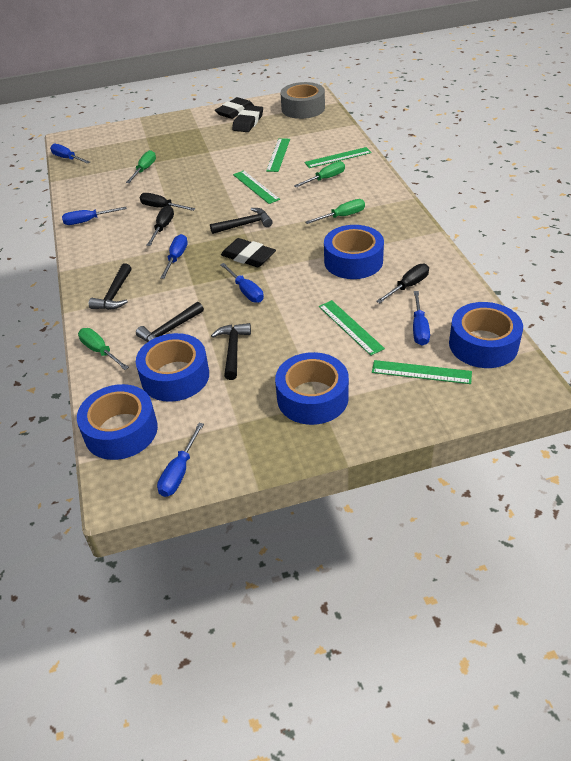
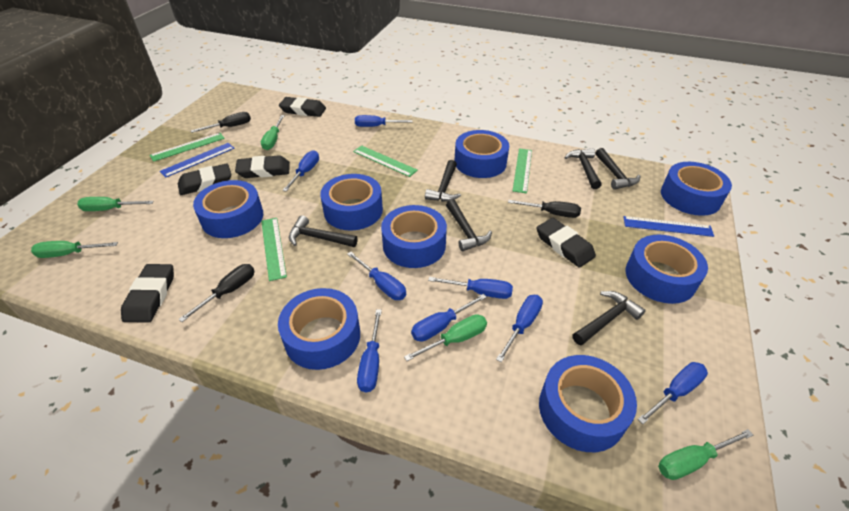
black eraser: [215,97,254,119] [221,238,276,267] [232,105,263,132] = 3 -> [121,264,174,323] [178,163,231,195] [235,155,290,178] [279,97,326,117] [537,218,596,268] = 5
black hammer: [89,263,131,310] [136,302,204,342] [210,208,273,234] [211,323,251,380] = 4 -> [289,215,358,247] [425,160,461,202] [446,199,492,251] [564,148,602,189] [572,291,646,346] [595,148,640,190] = 6
blue ruler: none = 0 -> [160,143,235,178] [623,216,714,237] = 2
blue screwdriver: [50,144,90,164] [62,207,127,225] [157,423,204,497] [160,234,188,279] [220,263,264,303] [413,291,430,346] = 6 -> [282,150,319,191] [347,252,406,300] [355,115,413,127] [357,309,382,392] [411,294,487,342] [428,277,513,299] [496,295,543,362] [637,362,708,424] = 8
blue tape: [77,384,158,460] [136,333,209,402] [275,352,349,425] [324,225,384,279] [449,302,523,368] = 5 -> [193,180,263,238] [278,288,360,370] [320,174,383,230] [381,205,447,268] [454,130,509,178] [539,355,637,452] [626,235,708,304] [661,162,732,216] = 8
green ruler: [233,170,280,204] [266,138,290,172] [304,147,372,168] [319,300,385,356] [372,360,472,384] = 5 -> [150,133,225,162] [261,218,287,281] [353,146,418,177] [513,148,532,194] = 4
green screwdriver: [78,328,129,370] [126,150,156,183] [294,161,345,188] [306,199,365,224] = 4 -> [31,241,118,258] [77,197,154,211] [261,115,285,150] [404,314,487,361] [658,429,753,480] = 5
grey tape: [281,82,325,119] = 1 -> none = 0

